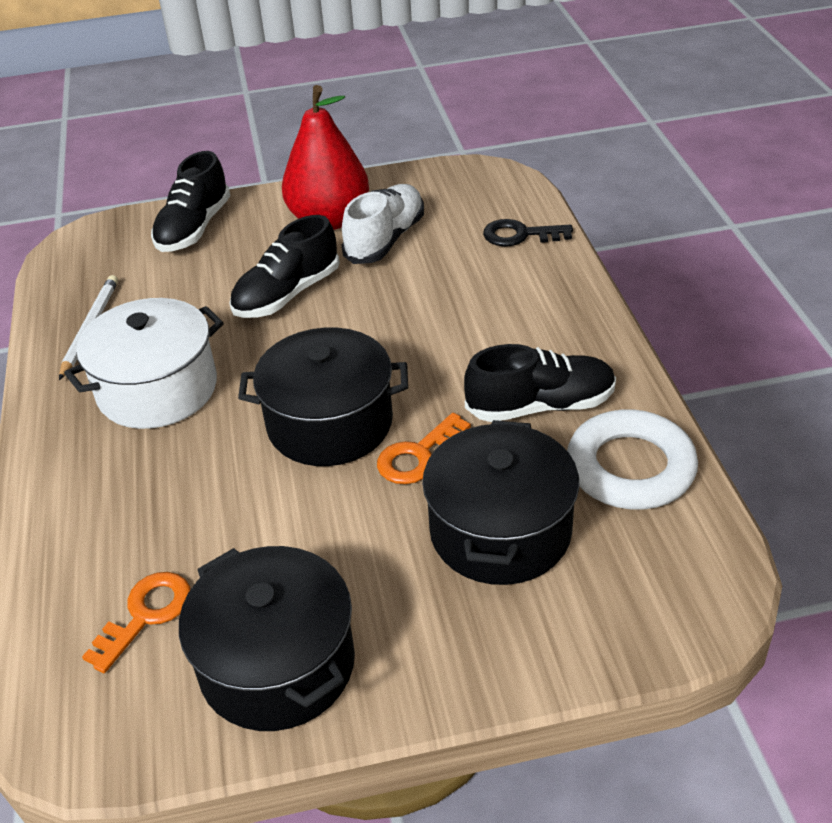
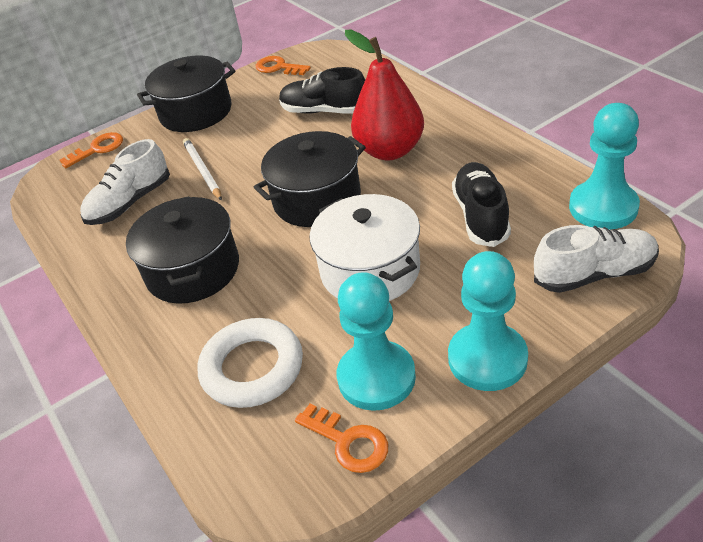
black key: [483,219,573,247] = 1 -> none = 0
black shoe: [151,151,230,252] [229,215,340,318] [464,344,616,422] = 3 -> [279,67,365,114] [452,162,511,247] = 2
orange key: [82,572,191,673] [377,413,471,484] = 2 -> [60,132,123,168] [256,56,311,75] [295,404,388,473] = 3
turquoise pawn: none = 0 -> [337,272,416,411] [448,251,528,391] [569,103,640,230] = 3
white shoe: [341,184,424,264] = 1 -> [80,139,170,225] [534,225,659,293] = 2

